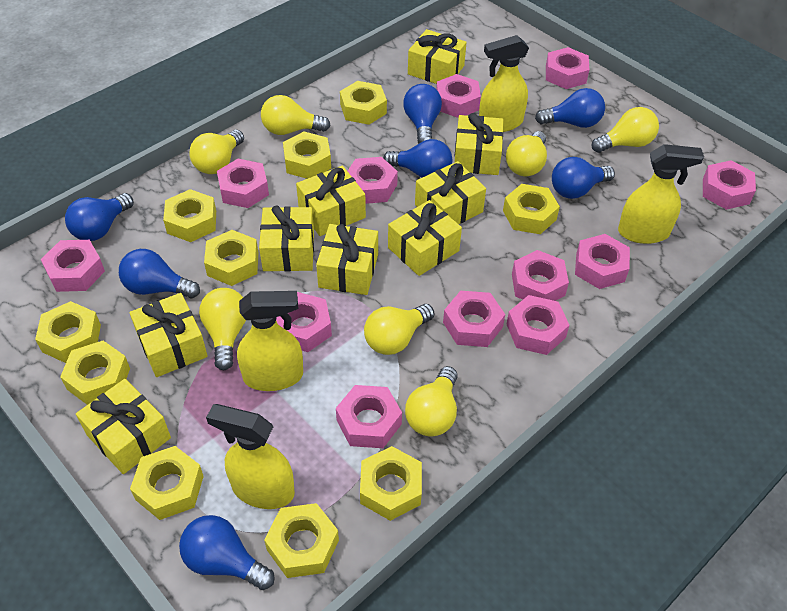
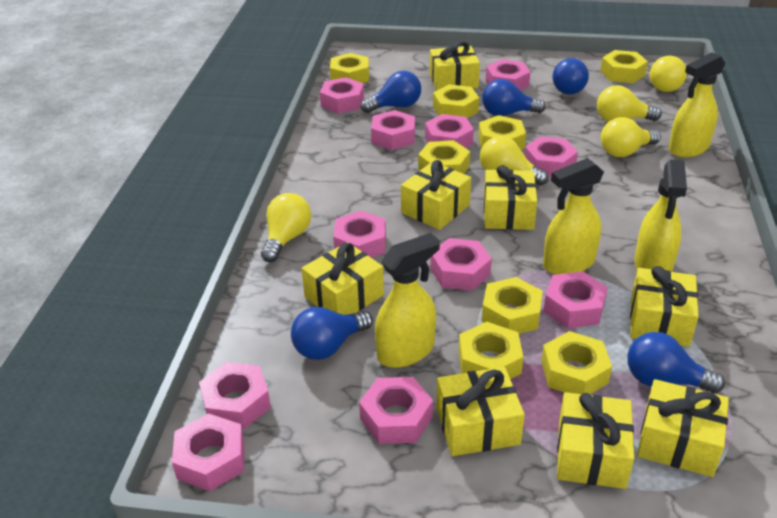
blue light bulb: [65,193,134,241] [119,249,200,298] [179,515,275,590] [383,139,452,178] [403,84,442,144] [535,88,605,128] [552,157,615,199] = 7 -> [291,307,373,360] [361,71,421,113] [482,79,546,116] [552,58,589,94] [627,332,725,393] = 5
pink nut: [41,240,105,292] [217,159,269,208] [276,292,332,352] [336,385,402,448] [348,157,398,204] [436,74,481,118] [443,291,505,347] [506,295,569,355] [512,250,569,301] [546,47,589,89] [575,234,630,289] [703,160,756,210] = 12 -> [172,413,244,491] [199,362,271,429] [320,77,364,114] [333,211,386,258] [359,377,433,444] [371,110,415,150] [425,114,474,148] [430,238,492,291] [486,59,530,91] [524,136,578,177] [543,271,608,328] = 11
yellow gift: [76,379,171,474] [129,293,208,377] [259,205,314,271] [296,166,366,236] [316,224,378,295] [388,200,462,276] [408,29,467,84] [415,161,486,224] [454,113,503,175] = 9 -> [301,242,384,315] [401,160,471,230] [430,41,480,91] [436,367,525,456] [484,165,537,230] [557,392,634,489] [630,266,699,347] [637,379,729,477] = 8
yellow light bulb: [189,130,244,174] [199,288,246,370] [261,95,331,135] [364,304,435,355] [405,366,458,437] [506,131,547,176] [591,107,659,153] = 7 -> [261,193,311,262] [480,136,548,185] [597,85,662,122] [601,117,661,157] [650,56,689,92] = 5
yellow nut: [35,301,101,363] [60,341,130,405] [130,446,204,520] [163,189,216,242] [204,230,258,286] [264,503,339,578] [283,132,331,179] [340,81,387,125] [360,446,422,521] [503,184,560,234] = 10 -> [330,53,369,83] [418,140,470,174] [433,84,479,119] [459,322,523,379] [478,115,526,150] [482,277,543,334] [541,331,612,394] [600,50,648,83] = 8

